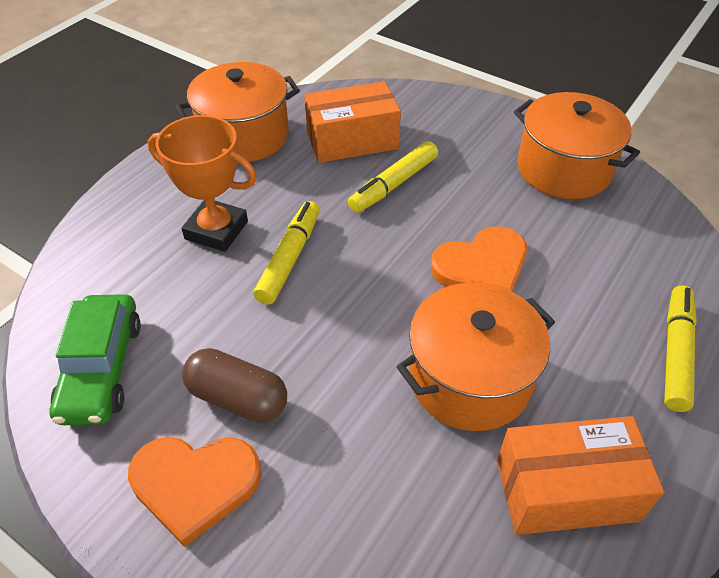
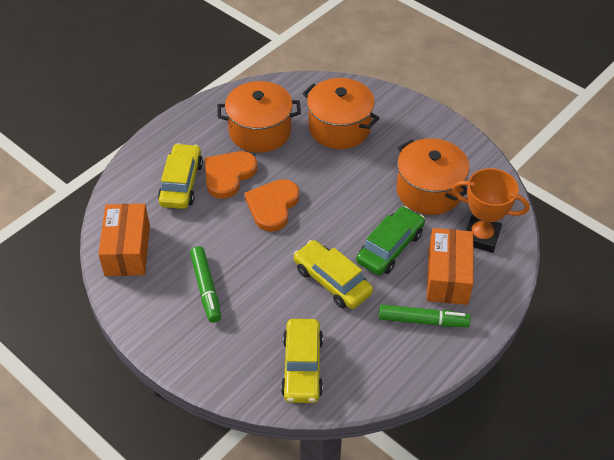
brown capsule: [182,348,287,423] = 1 -> none = 0
green marker: none = 0 -> [190,246,221,323] [379,304,471,327] = 2
yellow car: none = 0 -> [158,143,203,209] [281,319,323,403] [293,240,373,309] = 3
yellow marker: [253,201,320,305] [348,141,438,213] [664,285,697,412] = 3 -> none = 0

